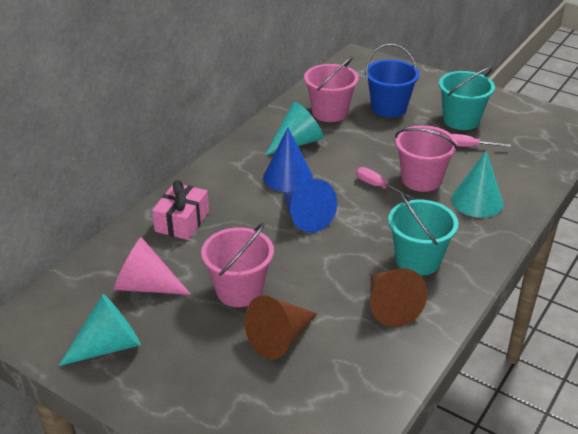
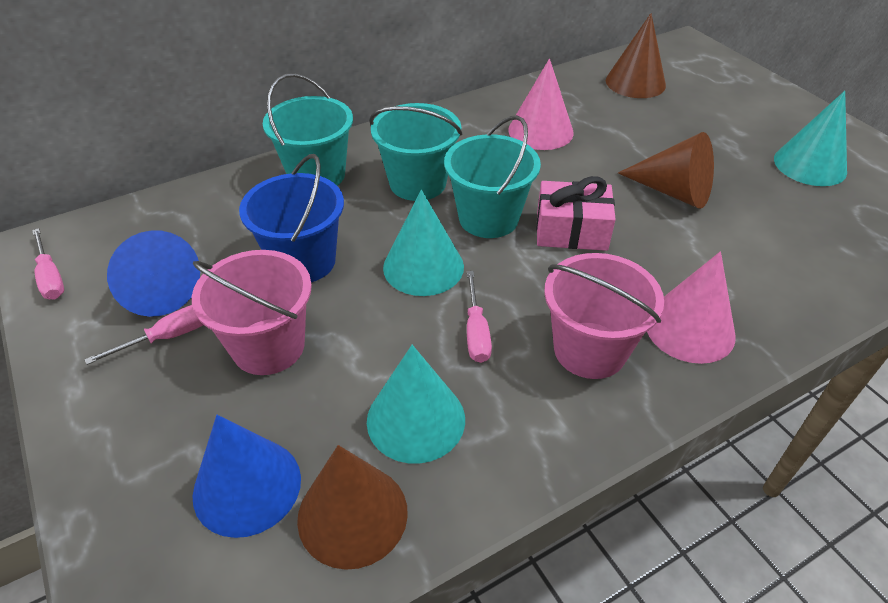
brown cone: [245,295,317,359] [370,269,428,327] = 2 -> [297,445,408,570] [606,13,666,98] [618,132,714,209] = 3
pink bucket: [201,223,274,307] [304,57,359,122] [395,125,458,192] = 3 -> [192,250,312,375] [544,253,664,379] = 2
pink cone: [114,237,191,295] = 1 -> [508,59,574,150] [647,251,736,364] = 2
pink screwdriver: [356,167,414,199] [452,134,511,147] = 2 -> [32,228,64,299] [85,305,204,365] [467,271,492,363] = 3
turquoise bucket: [388,192,459,276] [439,67,495,130] = 2 -> [263,73,353,186] [369,103,463,201] [444,115,541,238] = 3

